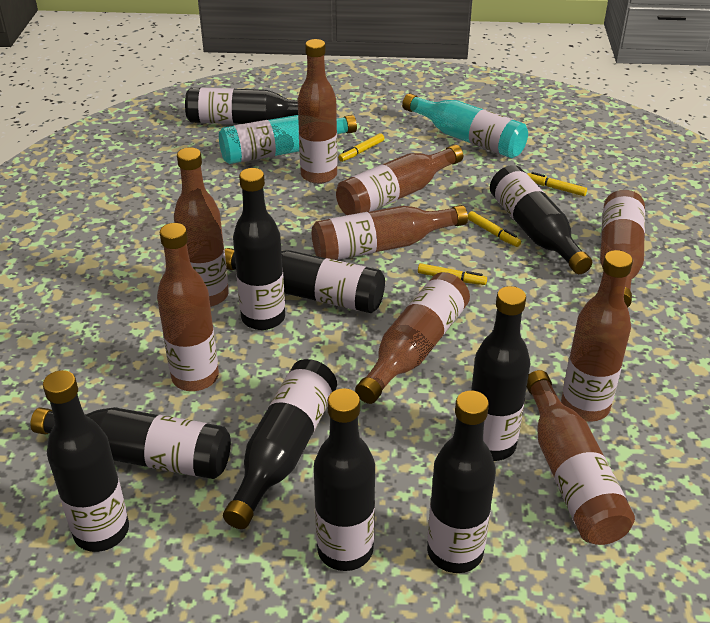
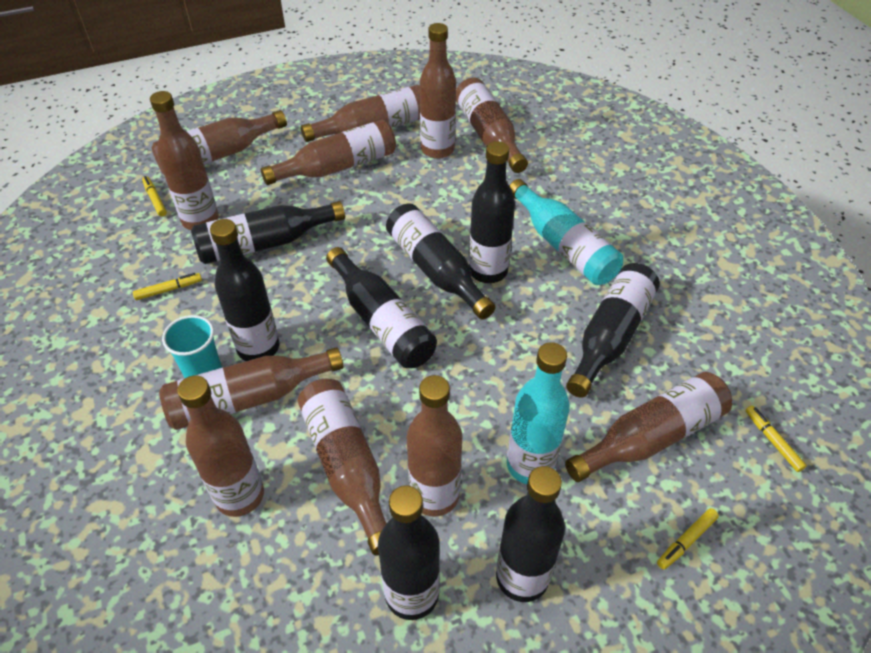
black bottle: [30,407,231,479] [43,370,129,552] [185,88,298,124] [223,359,337,529] [225,248,385,313] [233,168,285,330] [314,388,375,571] [427,391,496,573] [471,286,530,461] [490,165,592,274] = 10 -> [191,201,345,264] [210,219,279,361] [326,247,437,368] [378,485,440,620] [386,203,496,320] [469,141,515,283] [496,466,565,602] [566,263,660,398] = 8
brown bottle: [157,223,219,391] [174,147,229,307] [298,39,338,184] [312,205,468,260] [336,144,463,215] [355,272,470,404] [527,370,635,545] [561,250,633,422] [600,190,645,308] = 9 -> [150,91,219,230] [152,110,287,175] [159,347,344,430] [177,375,264,517] [261,120,396,185] [298,379,387,555] [301,85,420,142] [407,375,463,517] [420,23,456,159] [456,78,528,173] [565,372,732,482] = 11
turquoise cup: none = 0 -> [162,315,222,378] = 1

